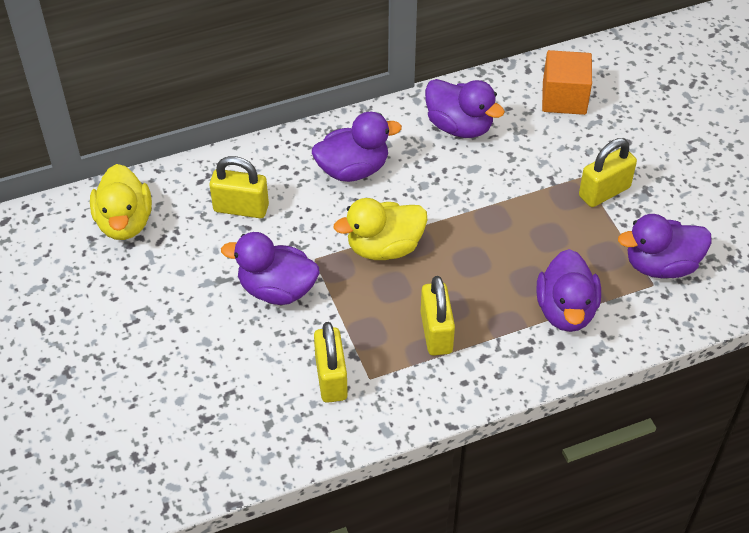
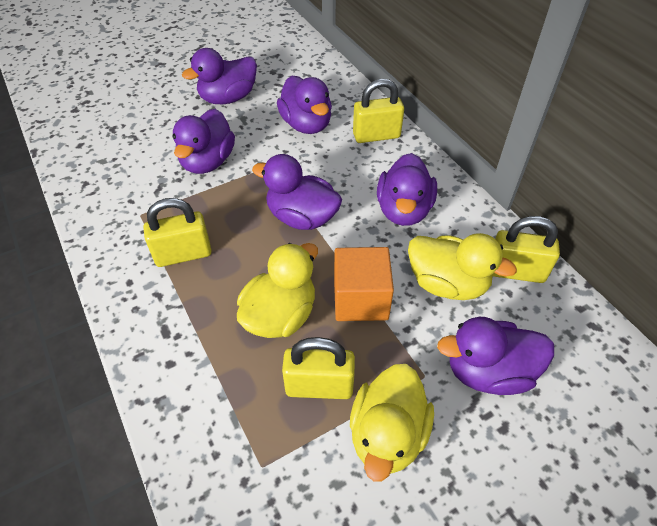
purple duck: [221,232,319,305] [312,112,402,182] [425,79,505,138] [536,249,601,332] [618,214,711,278] = 5 -> [172,109,235,174] [182,48,257,104] [252,154,342,230] [277,75,332,134] [377,153,437,226] [437,317,554,395] = 6
yellow duck: [90,164,152,240] [334,198,427,260] = 2 -> [237,243,318,338] [350,364,434,482] [408,233,517,300] = 3

